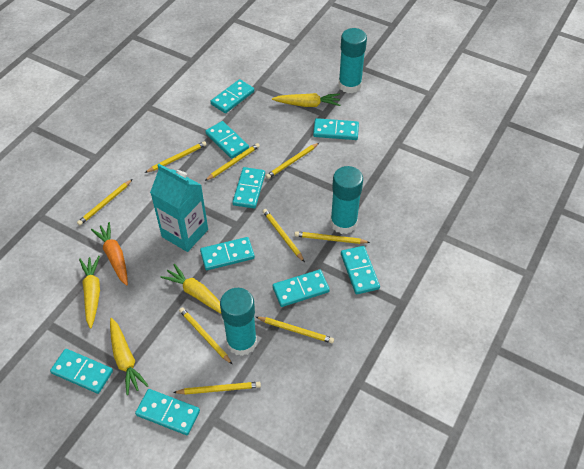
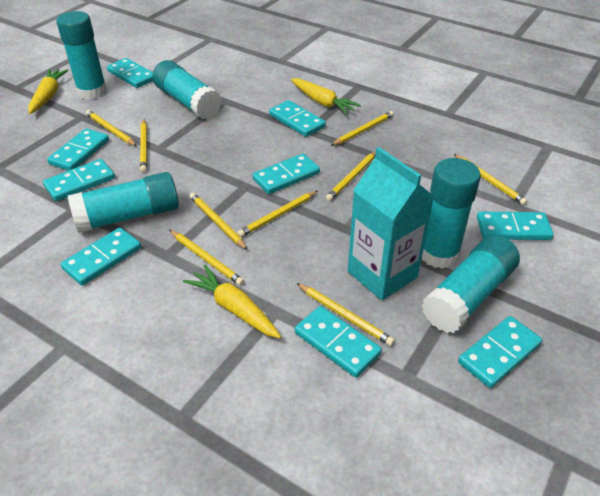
orange carrot: [91,222,128,286] = 1 -> none = 0
turquoise glue stick: [220,288,257,356] [330,166,363,234] [339,28,367,93] = 3 -> [56,11,107,100] [67,172,179,233] [153,60,222,119] [422,158,481,269] [422,235,520,333] = 5
yellow carrot: [79,256,100,329] [110,318,149,395] [161,264,221,314] [272,93,340,107] = 4 -> [28,69,69,114] [183,265,281,339] [291,78,361,115] = 3

